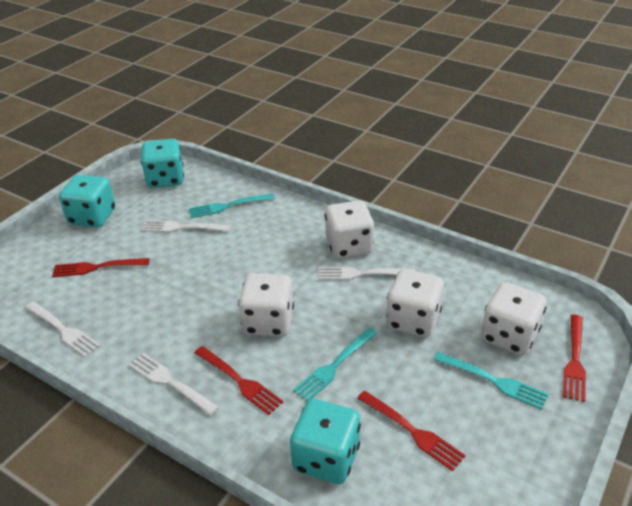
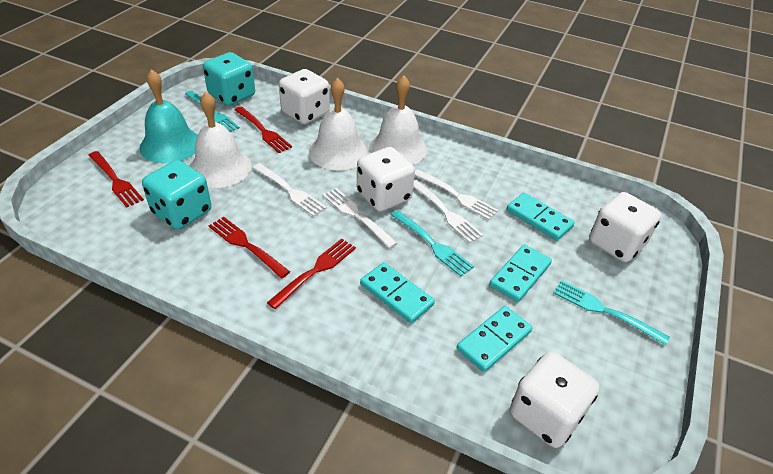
turquoise bell: none = 0 -> [139,69,198,164] = 1
turquoise dice: [59,175,116,228] [141,139,184,188] [290,399,361,484] = 3 -> [142,160,211,230] [203,52,255,106] = 2
turquoise domino: none = 0 -> [360,262,435,323] [457,306,533,372] [489,244,552,302] [506,193,575,241] = 4
white bell: none = 0 -> [190,92,252,188] [309,78,368,170] [369,75,427,165] = 3

